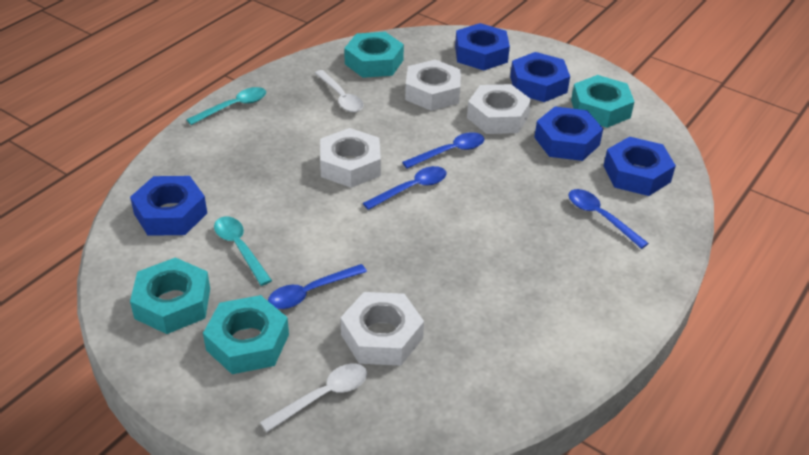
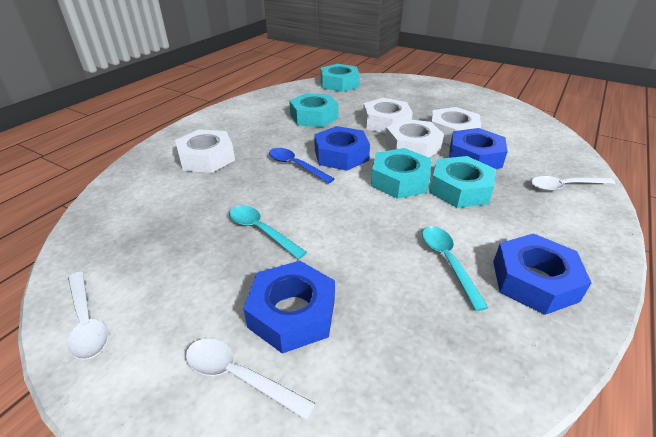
blue nut: [130,176,207,236] [455,23,510,70] [510,52,570,102] [534,107,603,161] [604,137,676,196] = 5 -> [244,261,335,354] [314,126,370,171] [449,128,508,169] [493,233,591,315] = 4
blue spoon: [268,264,367,309] [363,166,446,210] [402,132,484,168] [568,189,649,249] = 4 -> [269,148,335,183] = 1
white spoon: [260,364,367,432] [315,70,364,112] = 2 -> [68,271,109,360] [186,339,316,420] [531,176,615,191] = 3

